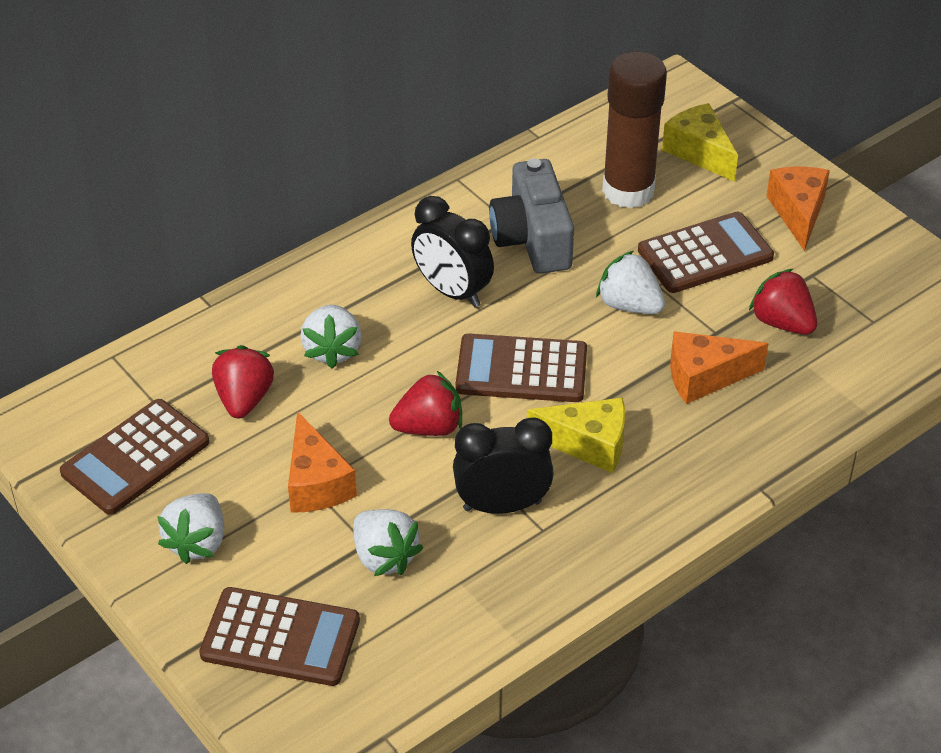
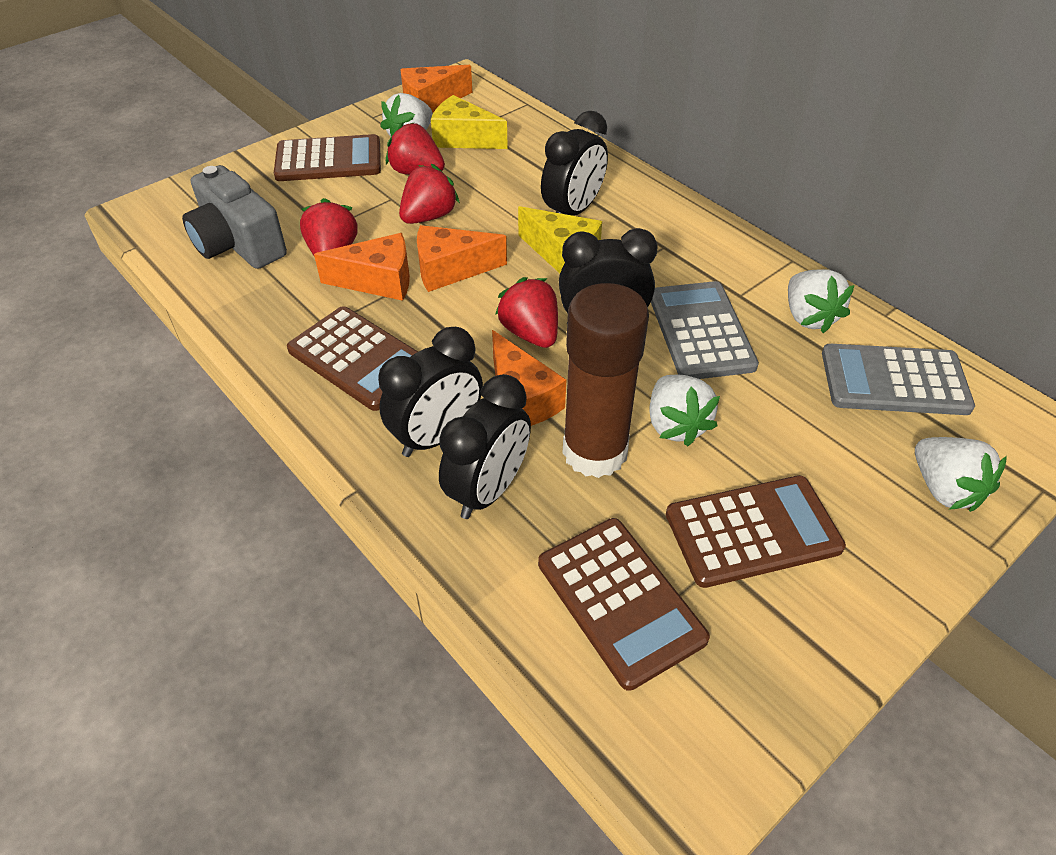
black clock: [411,196,494,307] [453,417,554,514] = 2 -> [378,327,483,457] [439,374,531,519] [541,111,608,215] [559,228,657,313] = 4
grey calculator: none = 0 -> [651,281,759,379] [822,344,975,415] = 2
orange cheese: [288,411,357,513] [670,331,769,404] [766,167,830,251] = 3 -> [314,233,410,301] [400,65,472,113] [417,225,507,292] [492,330,566,426] = 4
red strawberry: [212,345,274,419] [389,371,462,436] [749,268,817,335] = 3 -> [300,198,358,255] [386,122,445,175] [399,164,460,224] [495,277,558,348] = 4

